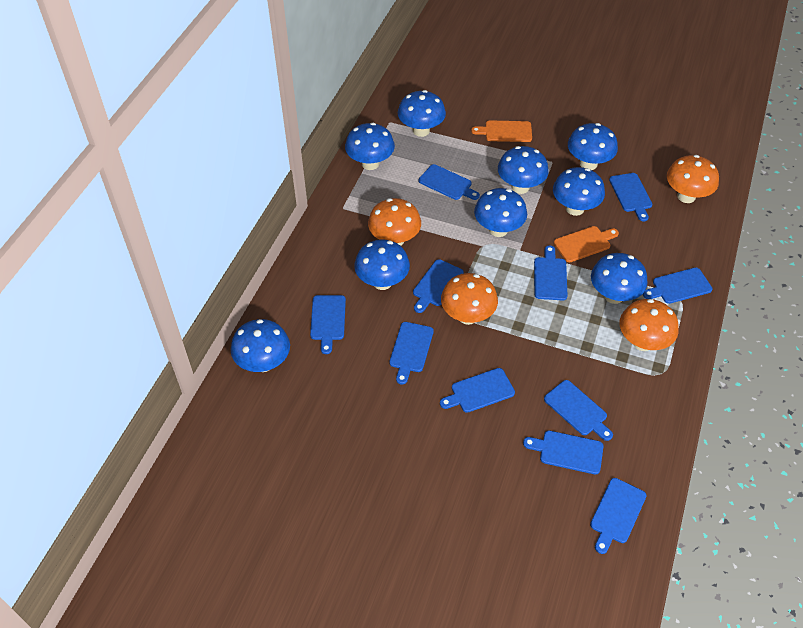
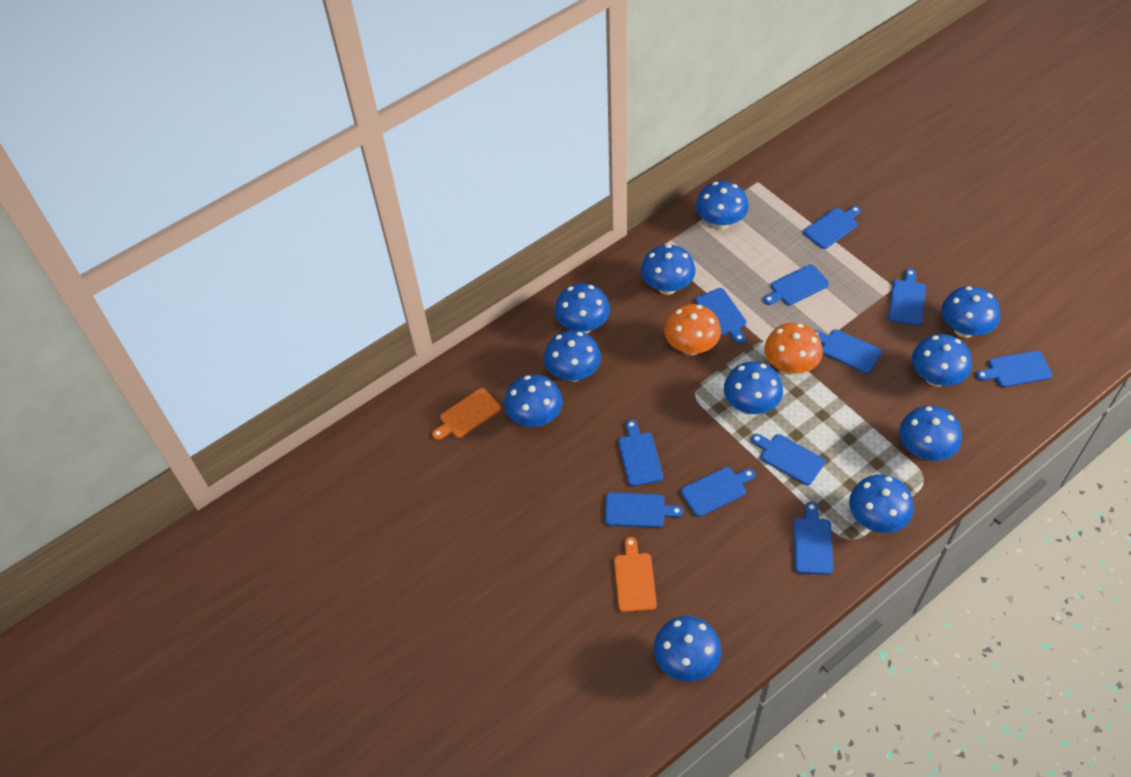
blue mushroom: [231,319,290,372] [345,123,395,170] [354,240,410,290] [398,90,446,137] [474,188,527,237] [498,146,549,194] [553,167,605,216] [568,123,618,170] [591,253,647,304] = 9 -> [504,374,563,427] [544,330,601,382] [554,283,610,333] [641,244,696,295] [654,616,721,682] [696,181,749,230] [724,362,783,414] [849,474,914,533] [899,406,962,461] [912,334,972,387] [942,286,1000,338] = 11
orange mushroom: [368,198,421,246] [441,273,498,325] [620,299,679,351] [667,155,719,203] = 4 -> [664,304,721,355] [764,323,823,375] = 2

